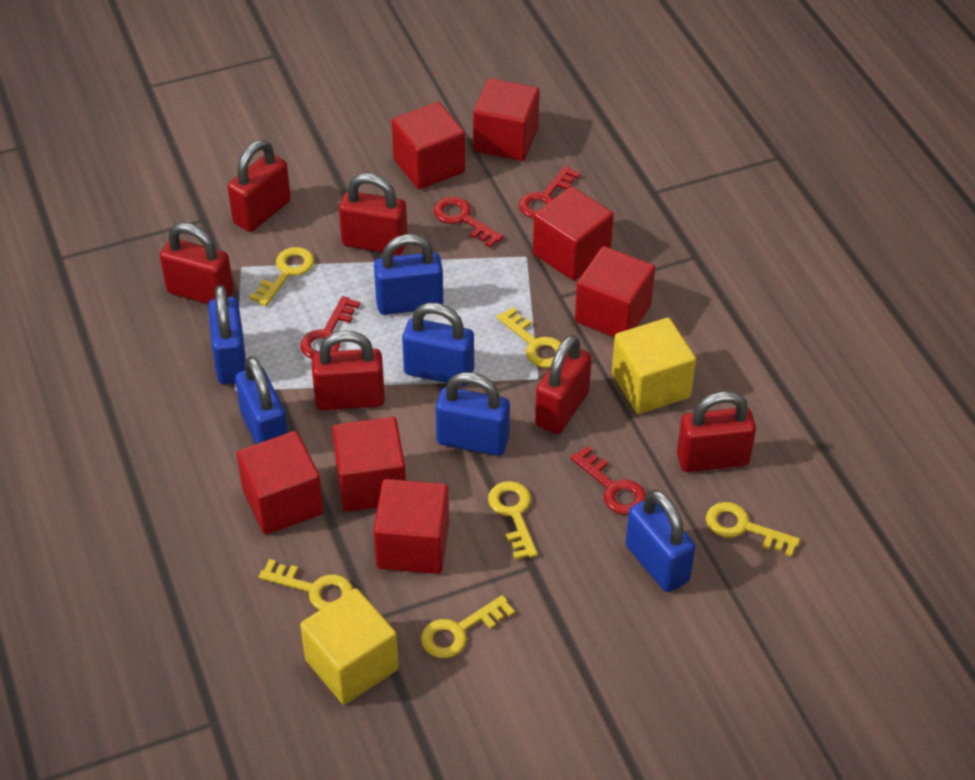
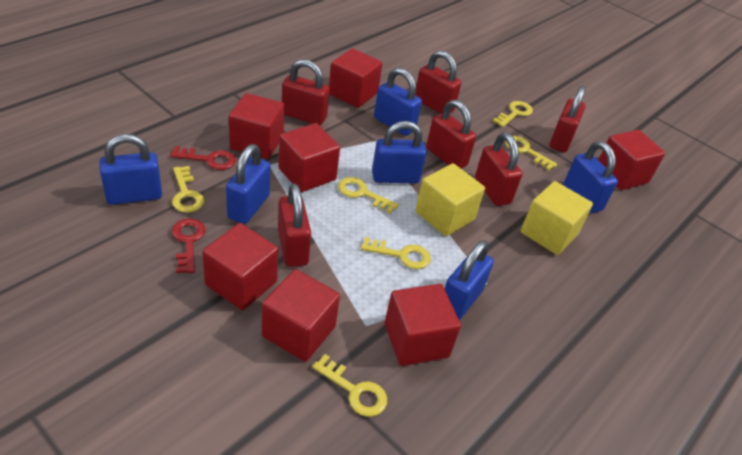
red key: [300,296,360,359] [434,197,504,248] [519,166,580,218] [570,446,646,515] = 4 -> [170,146,236,170] [172,218,205,273] = 2

